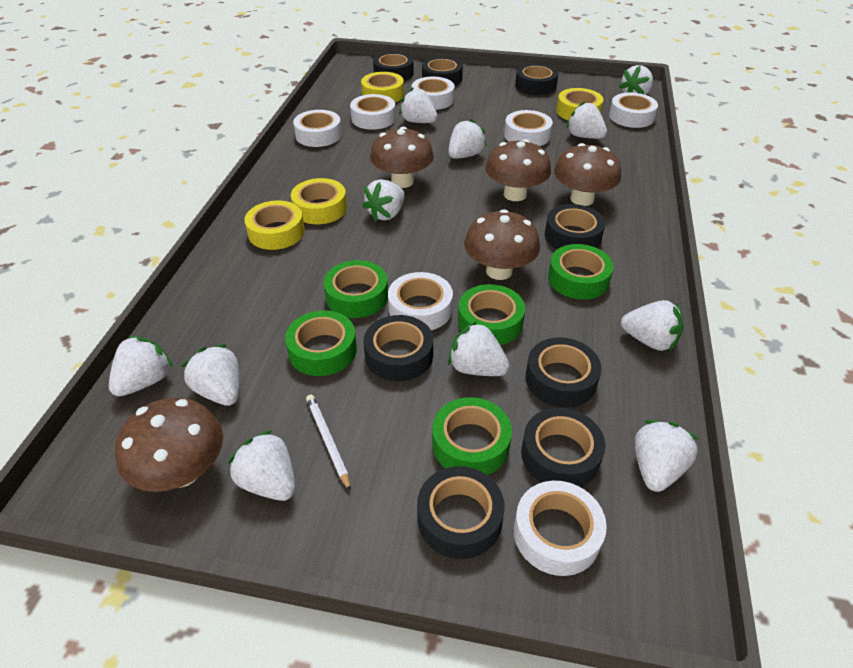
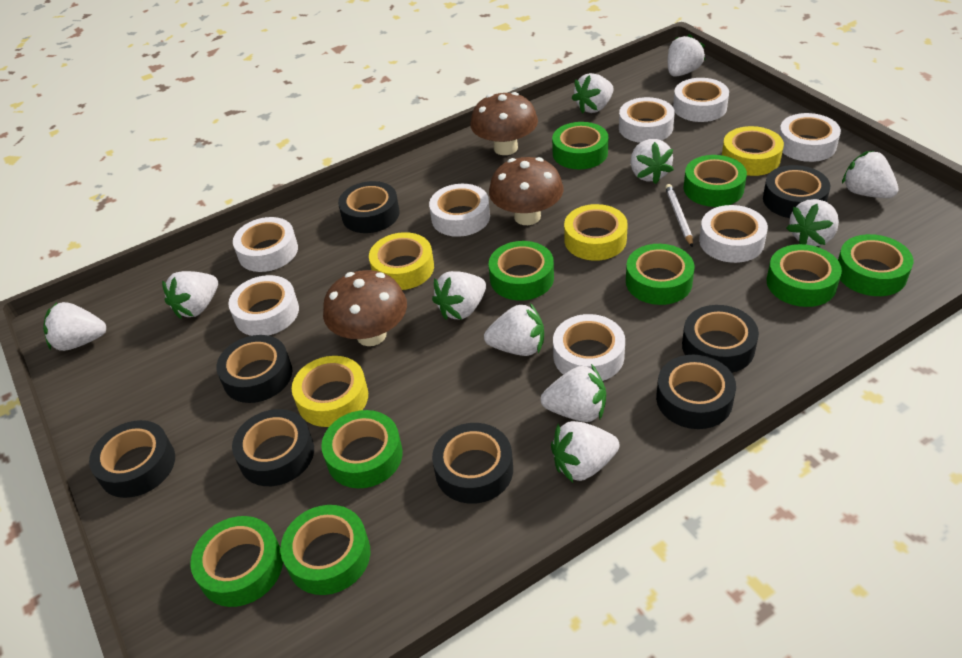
brown mushroom: [115,398,223,492] [370,127,434,188] [464,209,540,280] [485,139,551,201] [554,143,621,206] = 5 -> [323,270,407,346] [470,92,538,155] [489,157,564,225] = 3
green tape: [285,310,357,376] [324,260,388,318] [432,397,512,475] [458,284,525,345] [548,244,614,300] = 5 -> [190,516,283,607] [280,505,370,595] [321,410,403,488] [489,241,554,301] [552,122,608,169] [626,244,695,305] [684,155,747,207] [767,244,842,307] [838,234,913,296] = 9
white tape: [293,110,342,147] [350,94,396,130] [388,272,453,330] [412,77,455,110] [504,110,553,146] [514,481,607,576] [609,93,658,128] = 7 -> [228,275,299,336] [233,217,298,272] [429,184,490,237] [553,314,625,381] [619,97,675,143] [673,78,729,122] [699,205,768,263] [779,113,841,162] = 8

